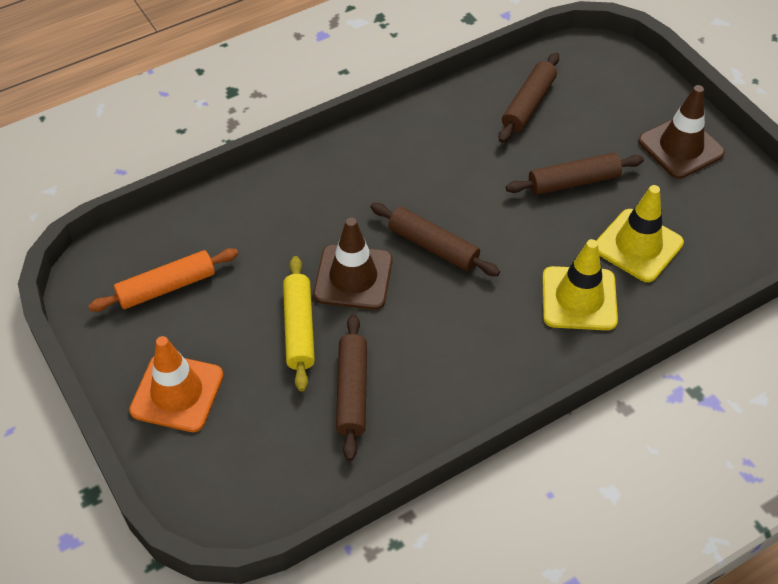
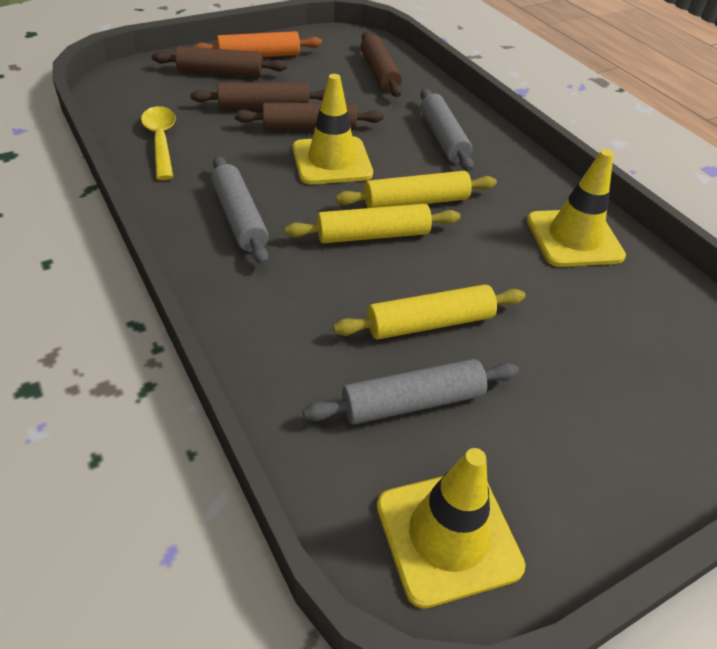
brown traffic cone: [313,218,393,310] [638,85,725,179] = 2 -> none = 0
grey rolling pin: none = 0 -> [211,156,269,265] [303,359,519,425] [420,89,474,172] = 3
orange traffic cone: [129,336,223,432] = 1 -> none = 0
yellow rolling pin: [283,256,315,392] = 1 -> [285,204,460,243] [333,284,526,340] [336,171,497,208] = 3
yellow spoon: none = 0 -> [141,106,176,180] = 1
yellow traffic cone: [542,239,618,330] [596,185,684,282] = 2 -> [293,74,373,184] [377,448,525,608] [527,149,626,267] = 3

